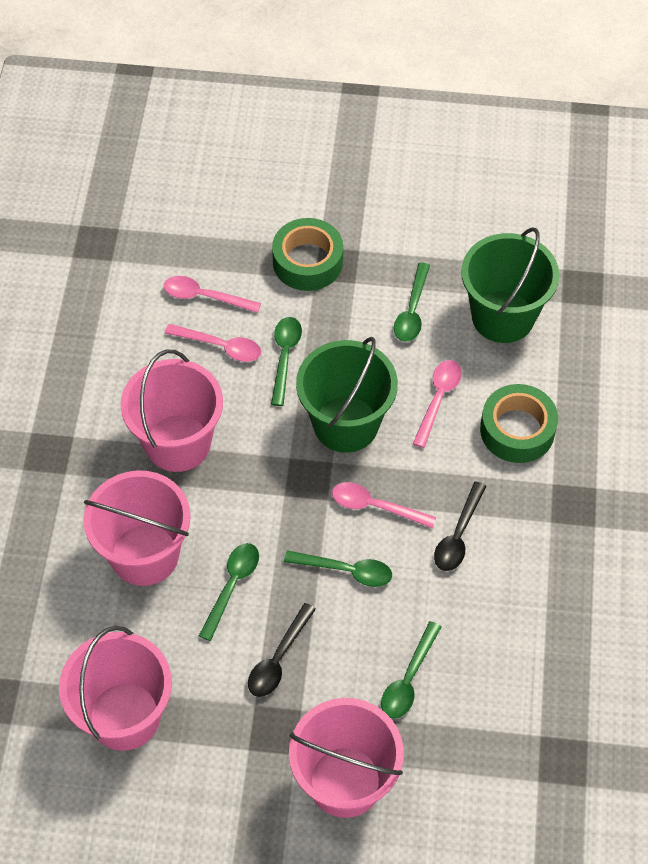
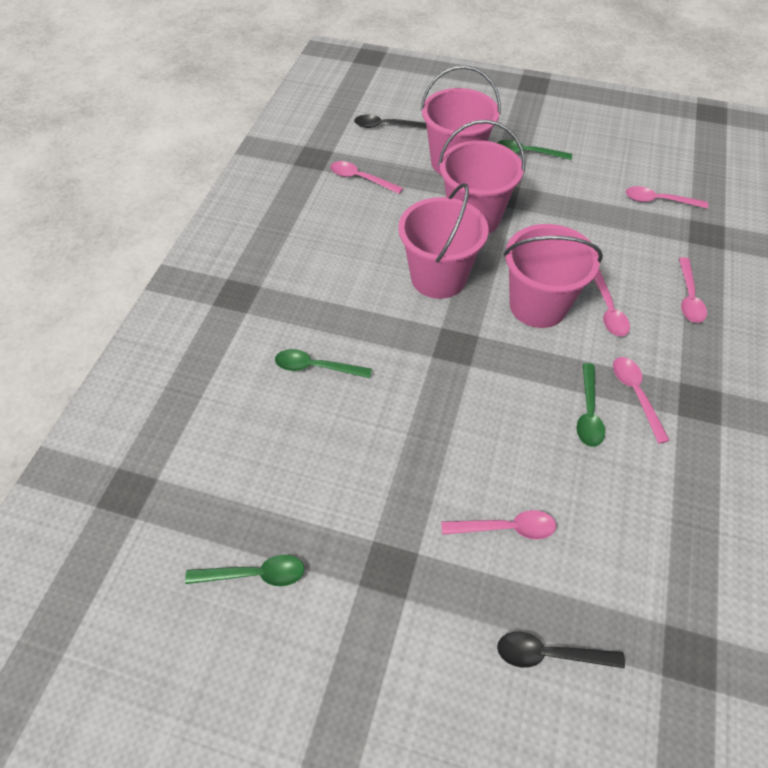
green bucket: [296,337,398,453] [461,227,559,343] = 2 -> none = 0
green spoon: [199,543,259,641] [271,317,302,406] [284,550,392,587] [381,621,441,719] [394,262,430,342] = 5 -> [185,555,304,586] [275,349,372,378] [497,140,572,160] [576,363,605,447] = 4
green tape: [272,218,343,291] [480,384,558,463] = 2 -> none = 0
pink spoon: [164,276,261,313] [165,324,261,362] [332,482,437,528] [413,360,462,448] = 4 -> [330,161,403,194] [441,510,556,539] [594,269,630,336] [613,357,670,444] [626,186,708,208] [679,257,707,323] = 6

